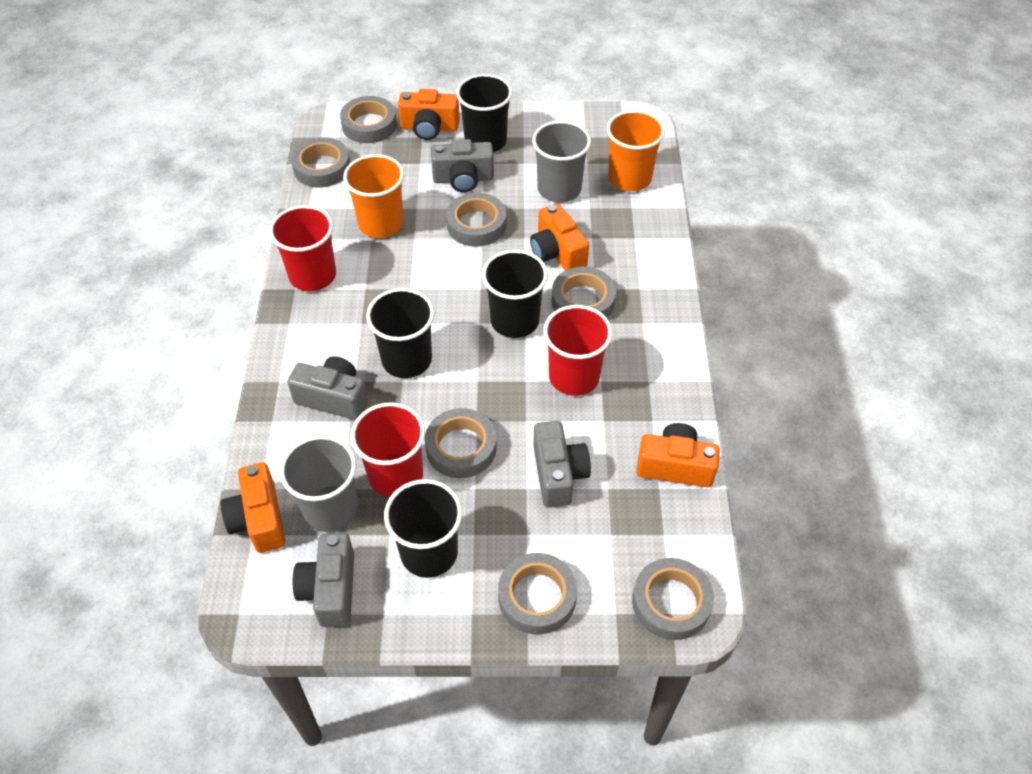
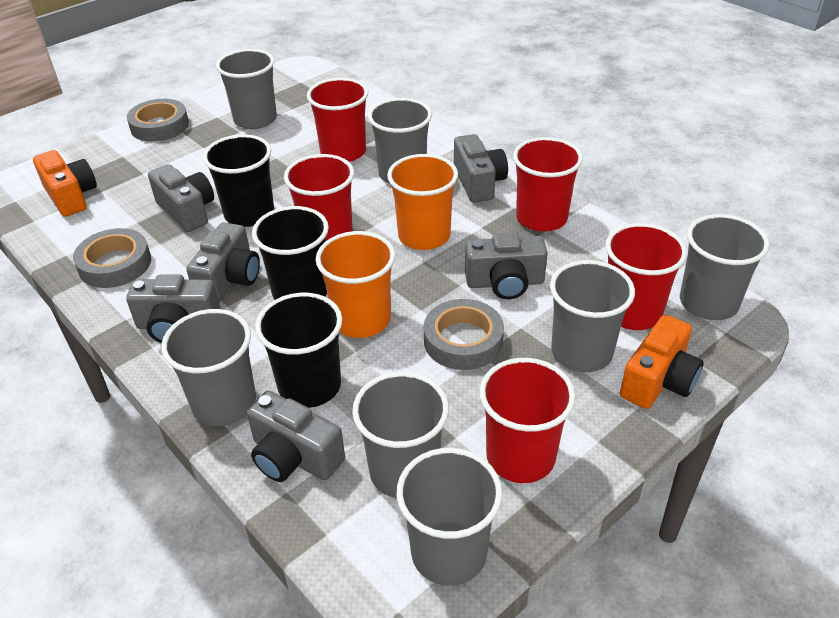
black cup: [366,288,435,378] [384,479,462,578] [456,74,513,152] [482,250,548,338] = 4 -> [203,134,274,227] [252,206,329,300] [255,293,342,408] = 3
grey camera: [287,356,368,420] [293,533,354,627] [431,139,494,192] [533,421,591,508] = 4 -> [126,274,220,343] [148,164,214,232] [186,222,260,302] [247,391,345,482] [454,134,508,203] [465,232,548,299] = 6
grey cup: [280,435,358,532] [532,121,591,202] = 2 -> [161,309,256,426] [216,49,277,129] [352,372,449,498] [368,98,432,184] [396,448,503,586] [550,260,635,372] [680,214,769,320] = 7
grey tape: [291,137,350,187] [340,96,397,143] [425,408,497,478] [446,193,507,247] [498,553,577,634] [552,267,616,318] [632,558,714,640] = 7 -> [73,228,151,288] [127,99,189,142] [424,299,504,370] = 3
orange camera: [220,462,285,553] [398,89,460,140] [530,204,589,271] [636,423,720,487] = 4 -> [33,150,97,217] [620,315,704,409] = 2
red cup: [269,205,336,291] [351,402,425,497] [543,305,612,396] = 3 -> [284,154,354,241] [307,78,368,162] [479,358,576,483] [513,137,583,231] [605,223,687,330] = 5

